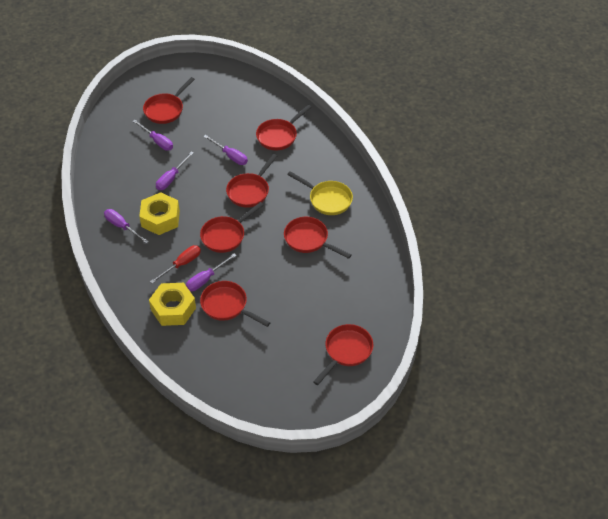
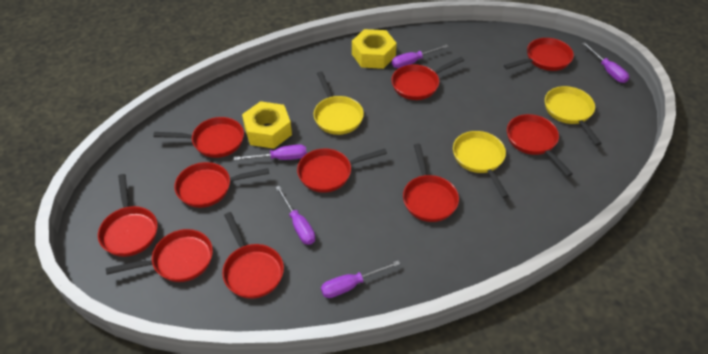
red pan: [143,77,195,124] [200,202,264,253] [200,281,270,327] [226,154,277,208] [256,105,312,150] [284,217,351,259] [313,324,373,385] = 7 -> [98,174,158,257] [106,229,213,282] [153,117,244,158] [174,162,269,208] [222,212,284,299] [297,148,387,193] [391,57,464,100] [403,144,459,222] [504,38,574,71] [507,114,573,177] = 10
red screwdriver: [150,245,201,284] = 1 -> none = 0
yellow pan: [287,171,353,215] = 1 -> [314,71,364,135] [453,131,509,198] [545,86,602,146] = 3

